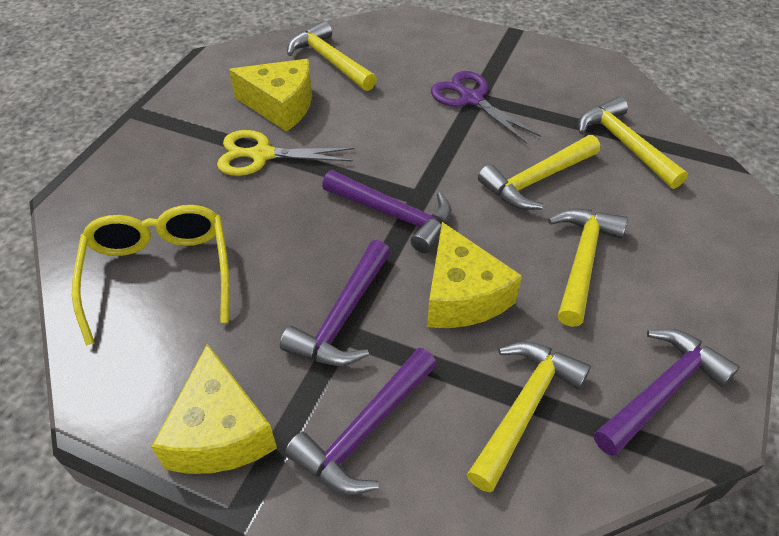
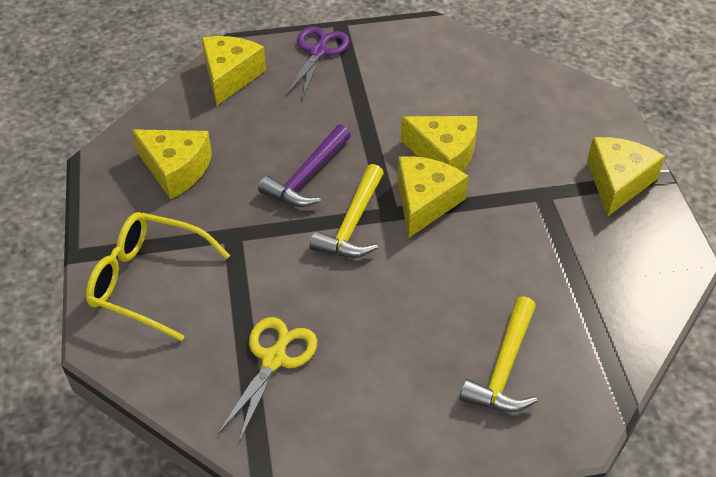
purple hammer: [280,240,391,366] [285,348,437,495] [322,170,452,253] [594,329,739,456] = 4 -> [258,124,351,207] = 1
yellow cheese: [151,344,277,474] [229,59,312,132] [427,222,522,328] = 3 -> [132,129,212,199] [202,36,266,105] [397,156,469,238] [401,116,477,172] [587,137,665,217] = 5
yellow hammer: [287,21,377,91] [467,342,591,492] [478,135,600,210] [548,209,628,327] [578,96,688,189] = 5 -> [310,164,384,258] [459,296,537,412] = 2

